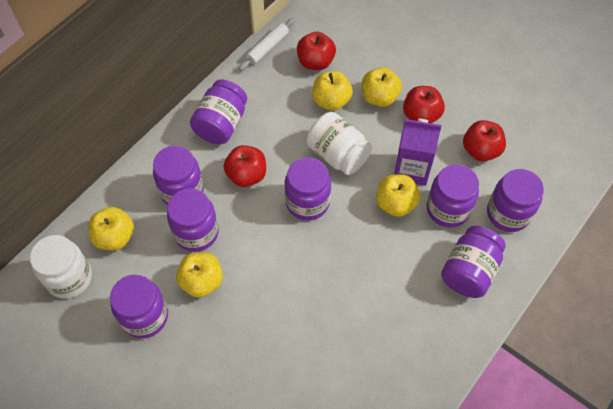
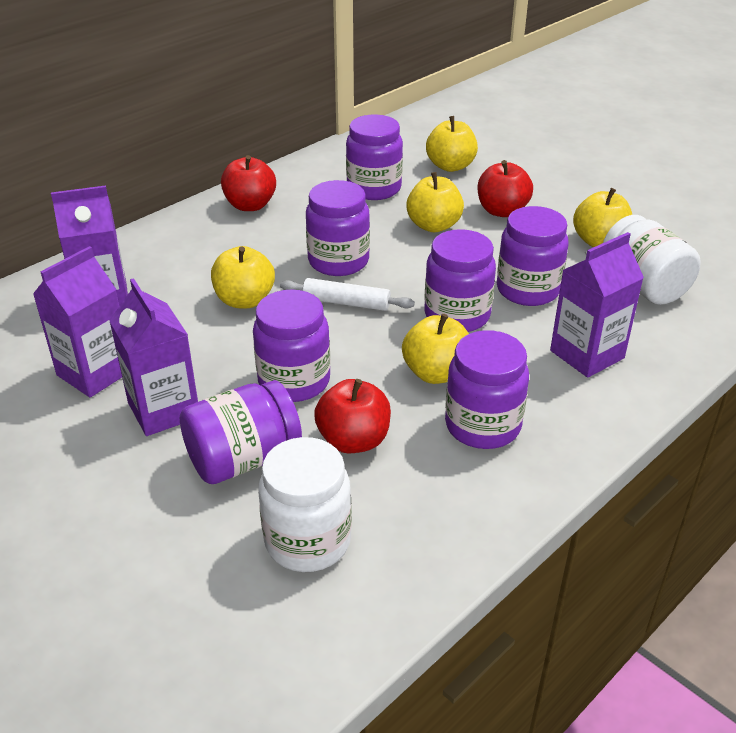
purple carton: [394,119,442,186] = 1 -> [33,246,122,397] [51,185,128,306] [109,278,198,436] [550,232,644,378] = 4
purple jar: [110,275,168,338] [153,146,204,205] [167,188,219,252] [190,80,247,144] [285,157,331,221] [427,164,479,228] [441,226,506,298] [487,169,544,232] = 8 -> [180,380,302,484] [253,290,330,402] [306,180,370,276] [346,115,403,200] [424,229,496,332] [445,330,529,449] [497,206,568,306] = 7
red apple: [224,145,266,187] [297,32,336,70] [403,86,445,123] [463,120,506,161] = 4 -> [221,155,276,211] [314,379,391,454] [478,160,533,217] = 3

